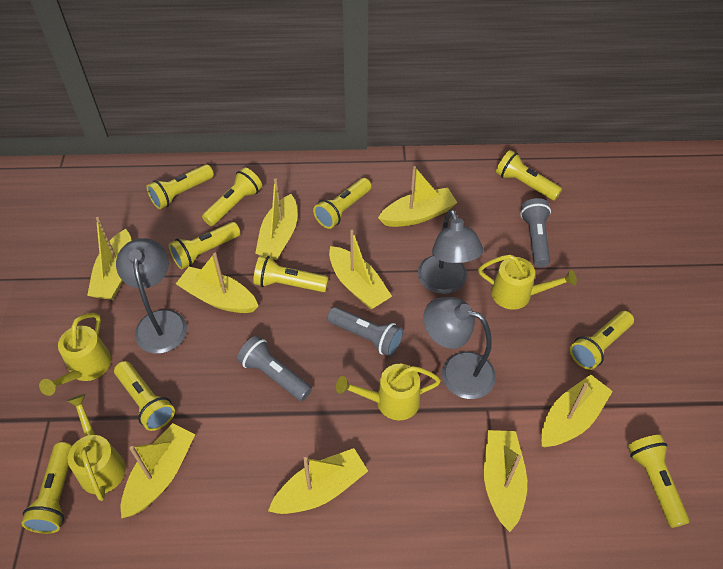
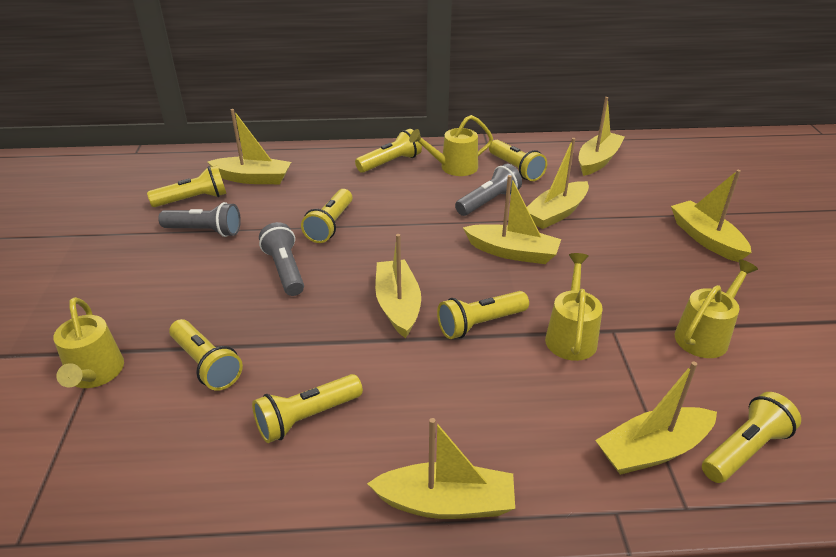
grey lamp: [116,238,187,354] [418,209,483,294] [423,297,496,399] = 3 -> none = 0
yellow boat: [87,217,132,300] [121,423,195,518] [176,253,258,313] [255,178,297,260] [268,448,368,514] [329,230,392,309] [378,166,457,227] [484,430,527,532] [541,375,613,447] = 9 -> [208,109,291,184] [367,418,515,519] [375,234,421,338] [463,175,561,264] [527,138,589,229] [579,97,624,176] [595,362,717,475] [671,170,752,262] = 8
yellow flashlight: [21,442,72,534] [114,361,175,431] [146,164,214,209] [169,222,240,269] [202,167,262,226] [253,256,329,292] [313,178,372,229] [496,150,562,201] [570,311,634,370] [628,435,690,528] = 10 -> [147,165,227,207] [169,319,243,391] [252,374,363,443] [301,189,352,243] [355,129,422,173] [437,291,529,339] [489,140,547,181] [702,392,801,483] = 8

